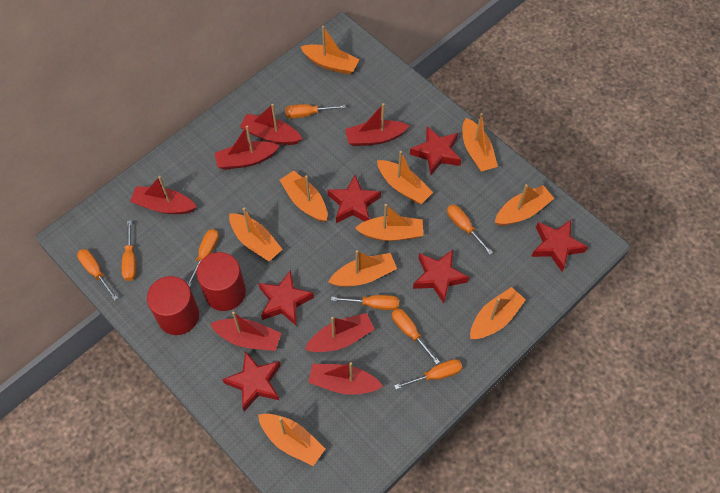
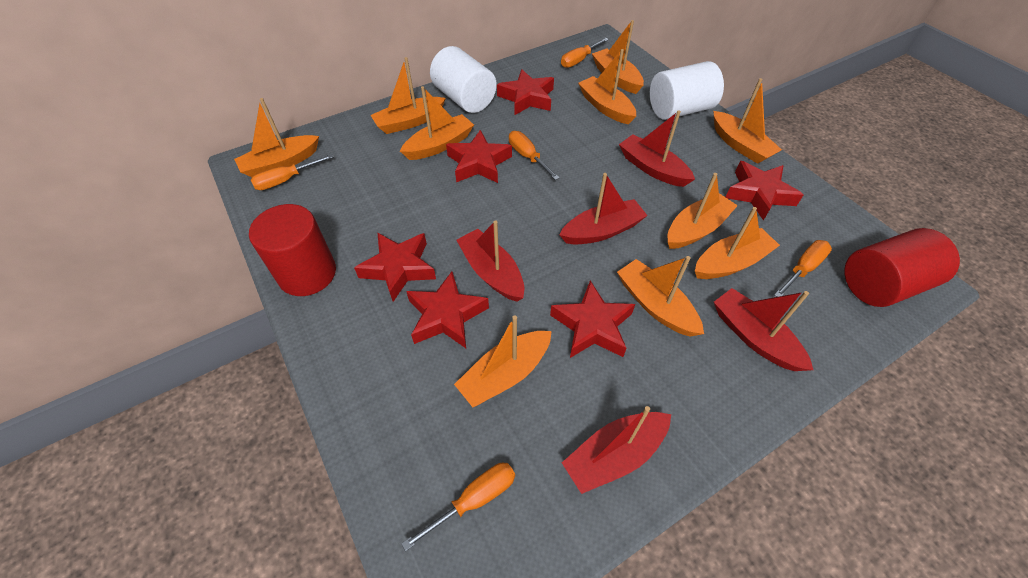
orange screwdriver: [77,249,118,300] [122,220,136,281] [187,229,219,287] [285,104,346,119] [331,295,399,310] [392,309,440,364] [394,359,463,389] [447,205,493,255] = 8 -> [251,154,333,190] [401,463,515,551] [509,131,559,180] [561,38,609,68] [774,240,832,297] = 5
red boat: [130,176,197,214] [210,312,281,351] [214,126,280,170] [240,104,302,145] [304,313,375,352] [308,362,383,395] [345,103,409,146] = 7 -> [456,220,524,302] [559,173,648,244] [562,406,671,494] [619,110,695,187] [714,288,813,371] = 5
white cylinder: none = 0 -> [430,46,497,113] [650,61,724,120] = 2

